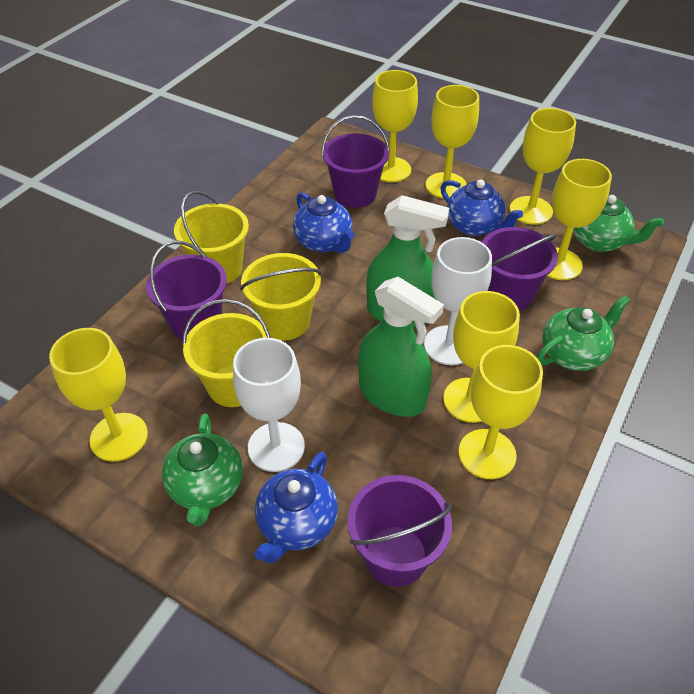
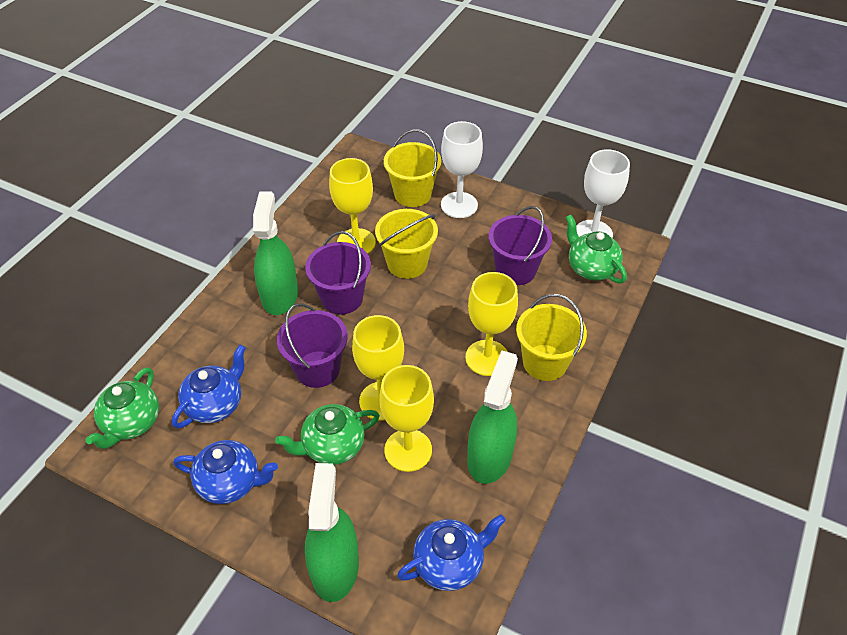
green spray bottle: [358,277,444,417] [366,195,449,328] = 2 -> [253,192,298,315] [305,463,359,602] [467,350,518,484] = 3
purple bucket: [146,241,227,340] [321,115,390,208] [348,475,452,587] [482,227,558,311] = 4 -> [277,303,348,388] [305,231,371,315] [489,206,552,285] = 3
yellow goblet: [49,328,148,462] [372,70,418,182] [426,85,479,199] [443,291,520,423] [458,345,543,479] [510,108,576,225] [547,159,612,280] = 7 -> [329,158,376,254] [352,315,404,421] [379,365,434,472] [465,272,518,376] = 4

